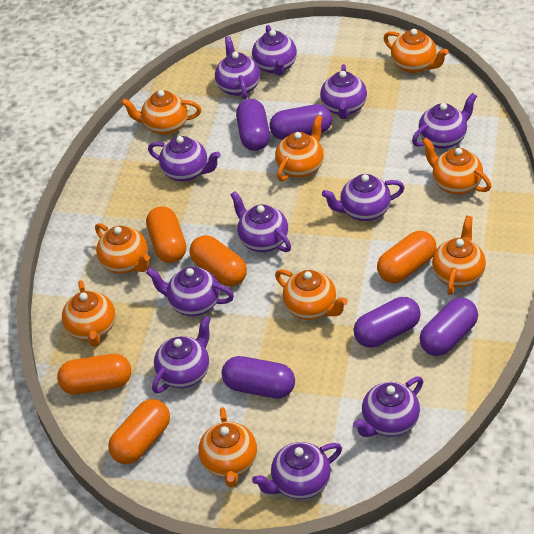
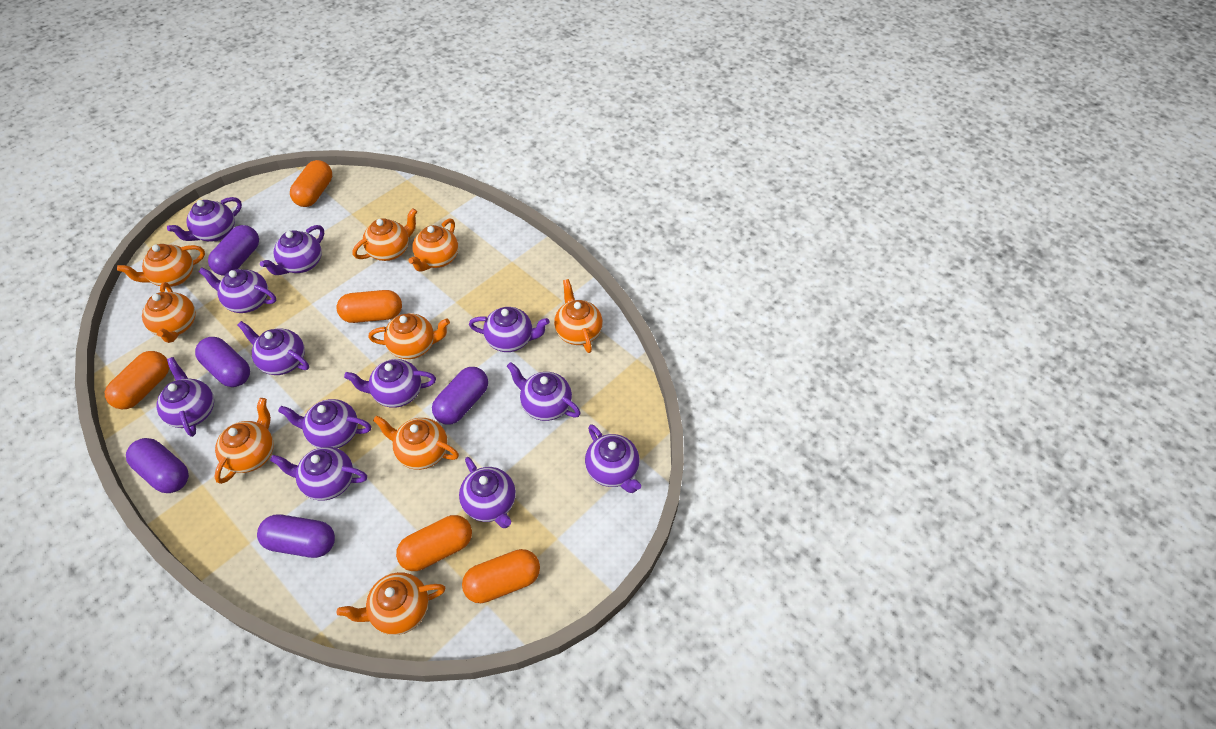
purple teapot: [146,267,234,316] [148,136,221,182] [152,316,211,393] [215,36,260,100] [230,191,291,252] [252,25,297,76] [252,442,342,499] [320,64,367,119] [322,174,405,221] [353,377,423,437] [412,93,477,149] = 11 -> [157,357,214,437] [167,197,242,242] [199,268,277,313] [237,321,309,375] [260,225,324,275] [270,447,367,501] [278,399,371,448] [344,359,436,408] [459,457,516,528] [469,307,550,352] [507,362,581,421] [585,424,641,493] = 12

